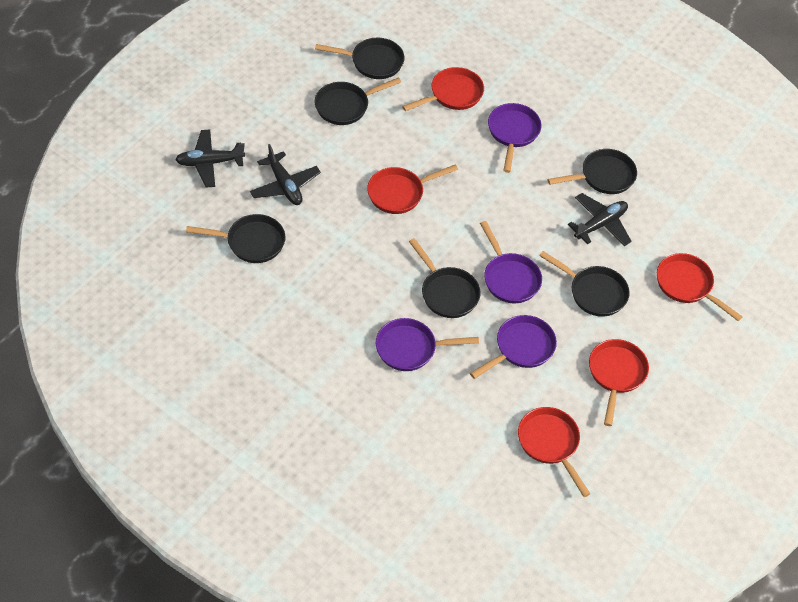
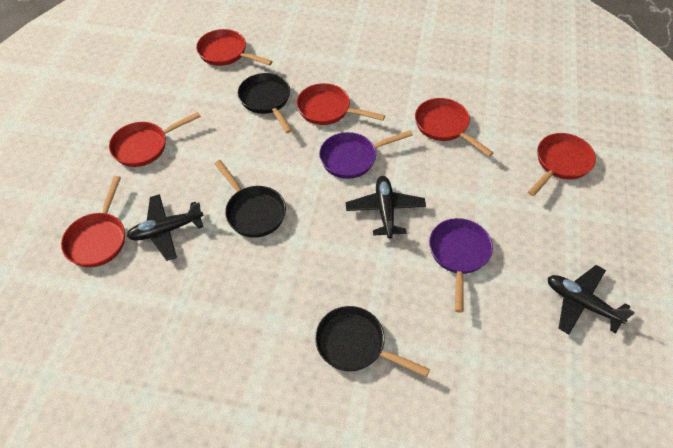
black pan: [186,214,285,263] [315,38,404,79] [315,77,401,125] [409,238,480,318] [539,251,630,317] [547,149,637,194] = 6 -> [215,160,286,238] [238,73,292,133] [315,306,430,377] = 3
purple pan: [376,318,479,371] [470,315,557,379] [480,221,542,304] [488,103,542,173] = 4 -> [319,130,413,179] [429,218,493,313] = 2
red pan: [367,164,458,214] [402,67,484,111] [518,407,590,497] [589,339,649,426] [657,253,743,321] = 5 -> [61,176,125,267] [109,112,201,167] [196,29,273,66] [297,83,385,125] [415,98,494,157] [528,133,596,196] = 6

